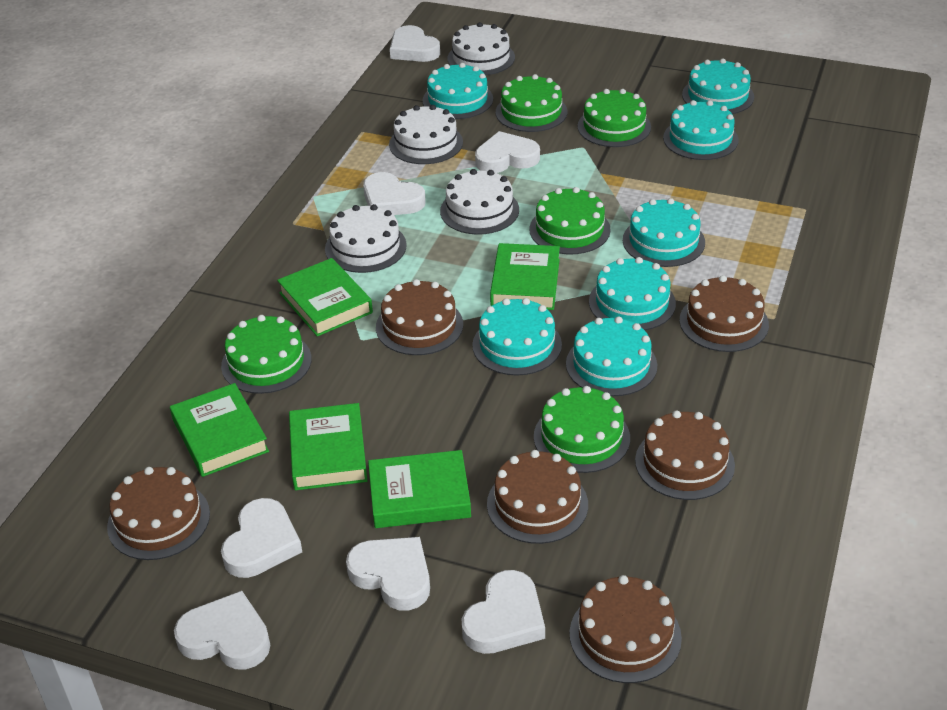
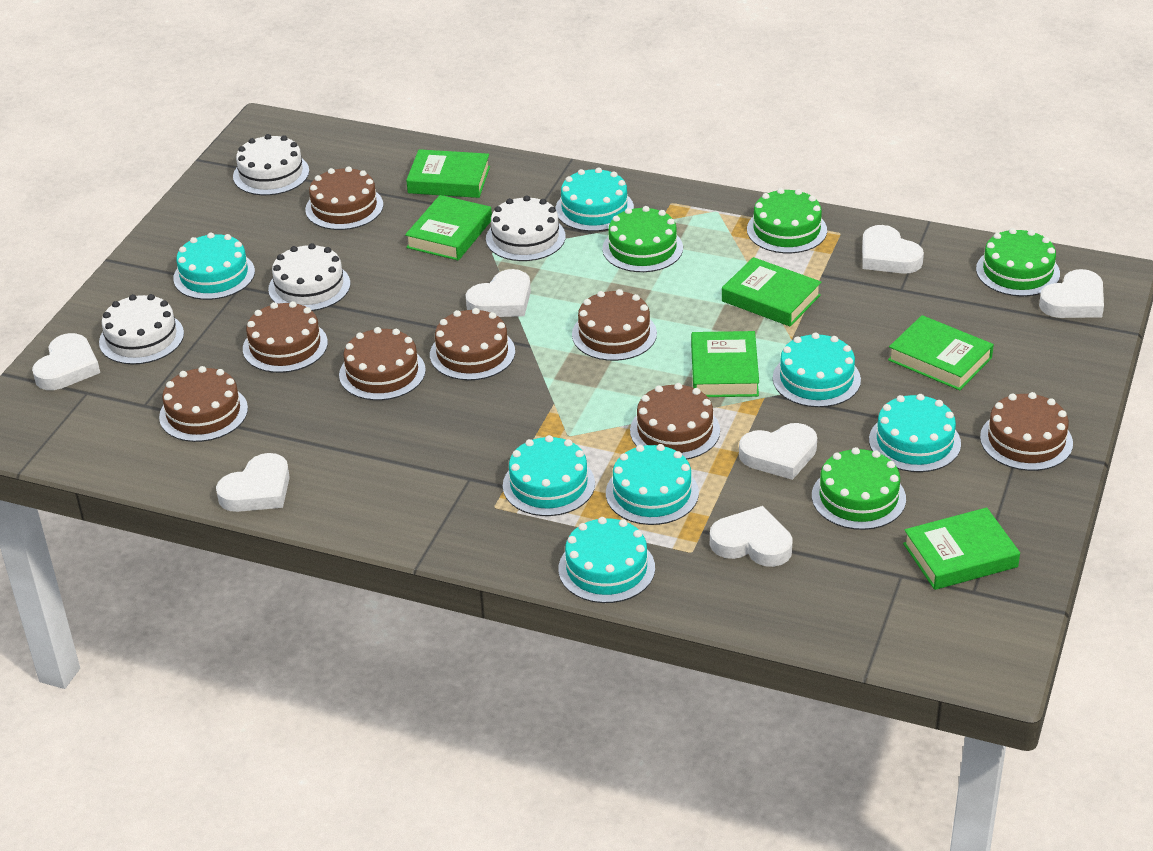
brown cake: [107,467,210,560] [376,279,463,355] [487,450,588,544] [570,575,682,683] [635,411,735,500] [680,275,769,352] = 6 -> [159,366,248,442] [243,301,328,373] [305,166,383,230] [339,327,426,400] [430,308,515,380] [572,289,657,361] [630,383,720,459] [980,392,1073,471] = 8
green book: [170,383,269,477] [277,258,373,336] [289,403,367,490] [368,450,471,528] [490,243,560,310] = 5 -> [405,195,492,261] [406,149,490,198] [691,331,759,397] [722,257,821,326] [888,315,994,391] [903,507,1020,590] = 6
green cake: [221,315,311,394] [496,74,567,132] [529,187,611,254] [534,386,630,473] [578,89,651,147] = 5 -> [602,206,683,272] [747,188,827,253] [812,447,906,530] [976,228,1060,296] = 4

